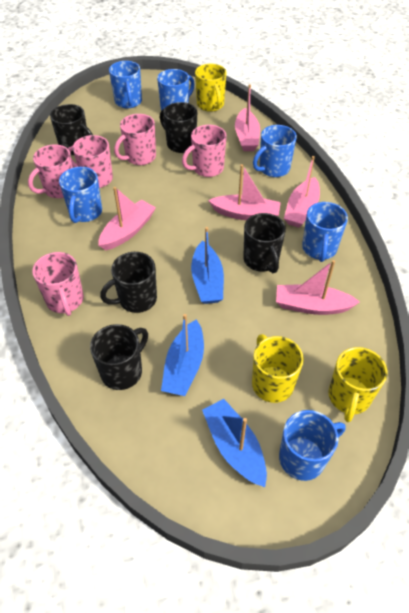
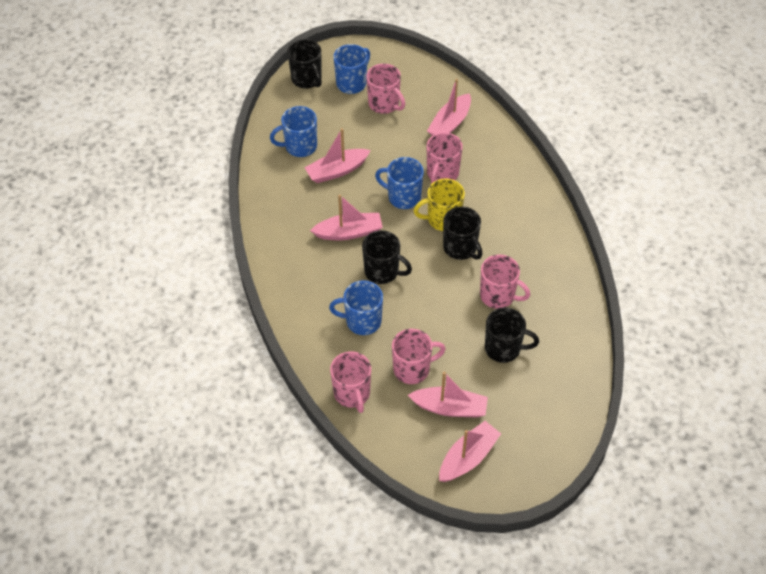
black mug: [50,104,93,155] [90,324,148,390] [100,252,157,313] [160,102,197,153] [243,213,286,273] = 5 -> [287,39,322,88] [362,230,412,284] [443,206,482,260] [485,307,539,363] = 4
blue boat: [161,314,204,396] [191,227,224,304] [202,399,267,487] = 3 -> none = 0
blue mug: [59,167,102,223] [109,61,142,108] [157,69,195,111] [253,125,297,177] [279,410,346,481] [302,202,348,262] = 6 -> [270,106,317,157] [329,280,383,335] [333,44,370,94] [375,157,424,209] = 4
yellow mug: [195,64,226,112] [252,334,304,403] [328,347,387,422] = 3 -> [413,178,465,231] = 1

